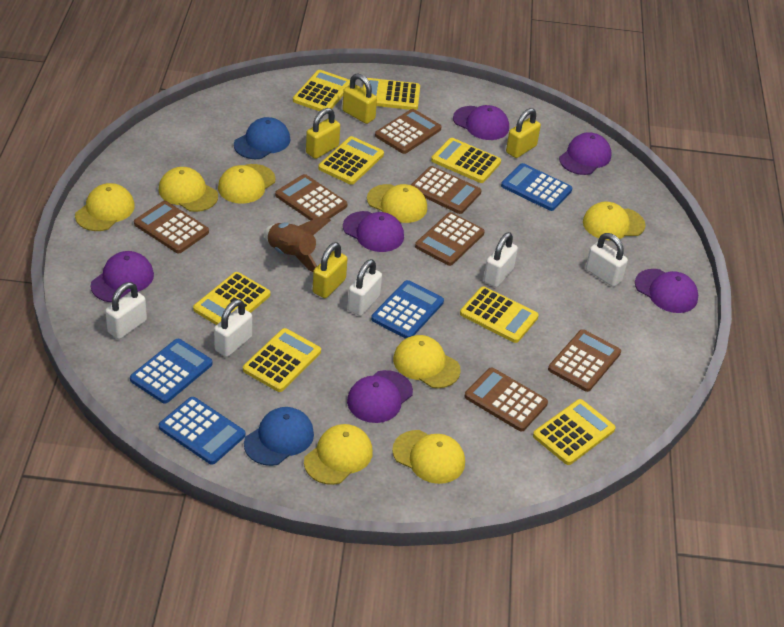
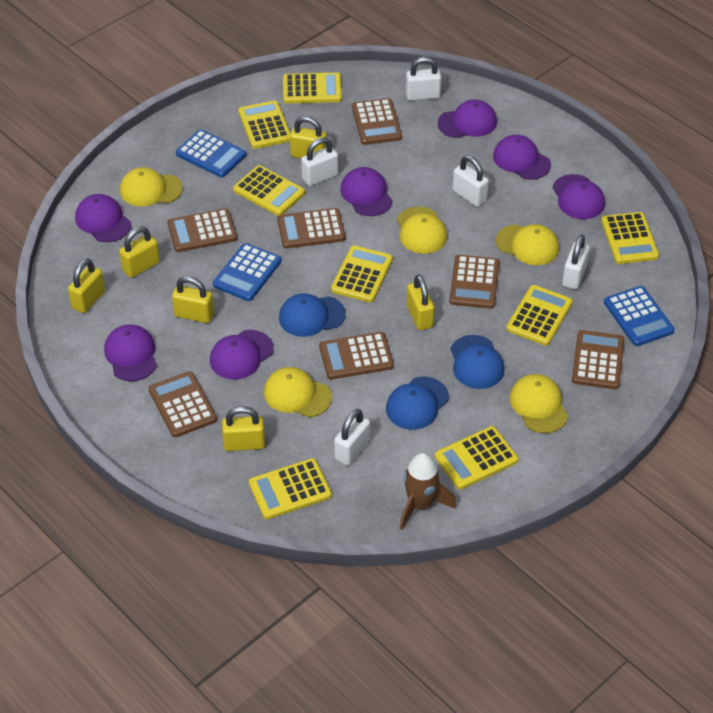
blue calculator: [130,339,213,404] [159,397,245,465] [371,280,444,339] [501,163,572,211] = 4 -> [176,129,247,178] [213,243,281,301] [604,286,675,346] = 3
blue cap: [234,117,290,159] [244,407,314,466] = 2 -> [279,293,346,337] [386,377,449,430] [451,335,504,389] = 3
purple cap: [91,251,154,303] [343,211,404,252] [347,370,413,423] [453,105,509,140] [559,132,611,175] [635,269,698,313] = 6 -> [75,194,131,242] [104,324,157,381] [210,330,274,380] [340,167,393,216] [438,99,497,138] [493,135,551,180] [553,174,605,219] = 7
yellow cap: [75,183,135,231] [158,167,218,212] [218,164,276,204] [304,424,373,485] [367,184,427,223] [392,430,465,484] [393,335,461,388] [583,202,646,240] = 8 -> [120,167,183,207] [264,367,332,418] [397,207,447,254] [496,224,559,265] [510,374,568,433] = 5
yellow padlock: [306,108,340,159] [313,242,347,298] [342,74,377,124] [506,108,541,158] = 4 -> [68,258,105,313] [119,227,160,278] [172,276,214,323] [222,406,265,451] [290,116,327,158] [407,274,434,330] = 6

